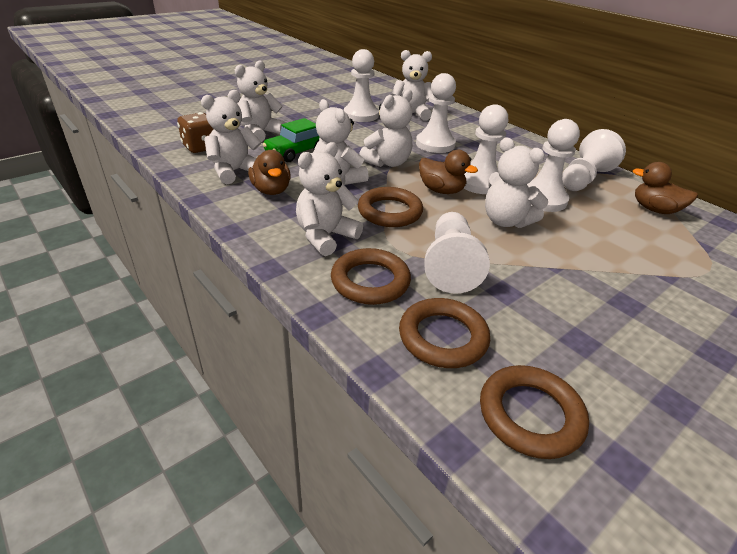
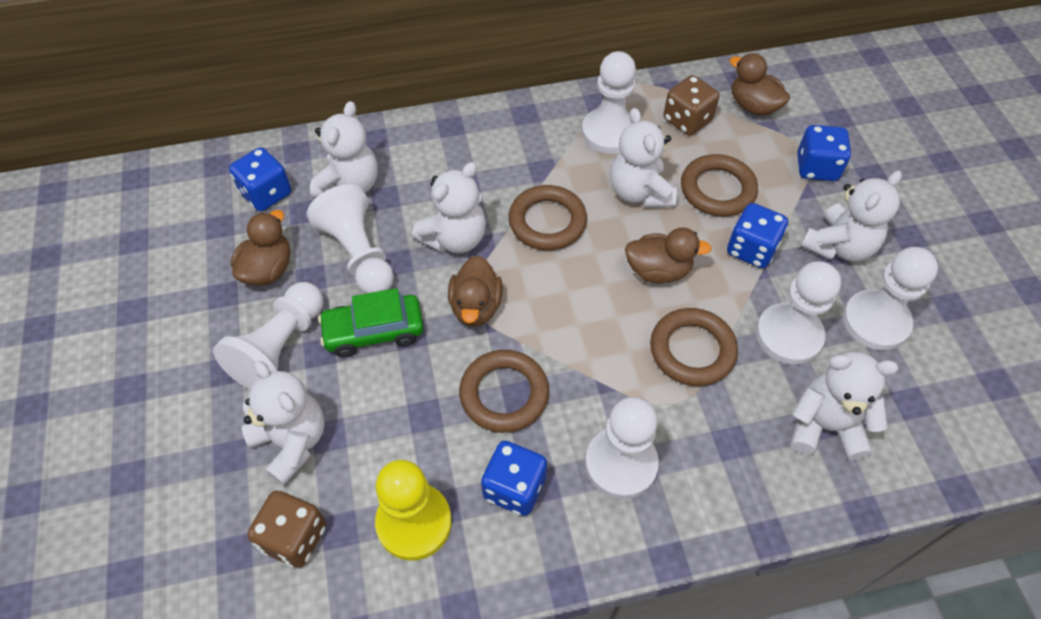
blue dice: none = 0 -> [229,147,291,211] [481,441,547,516] [727,203,788,268] [797,125,851,181] = 4
brown dice: [177,112,213,153] = 1 -> [247,490,326,568] [664,75,719,136] = 2
brown duck: [248,150,291,195] [419,150,478,194] [633,162,698,214] = 3 -> [231,210,290,286] [448,255,503,327] [625,227,712,284] [729,53,790,116] = 4
white teddy bear: [201,90,262,185] [235,60,286,142] [296,142,363,256] [313,99,369,185] [359,90,413,167] [391,50,433,121] [485,138,548,228] = 7 -> [241,361,325,486] [310,101,378,198] [412,162,486,253] [610,108,677,208] [791,352,898,460] [801,171,902,262] = 6
yellow pawn: none = 0 -> [375,460,452,561] = 1

